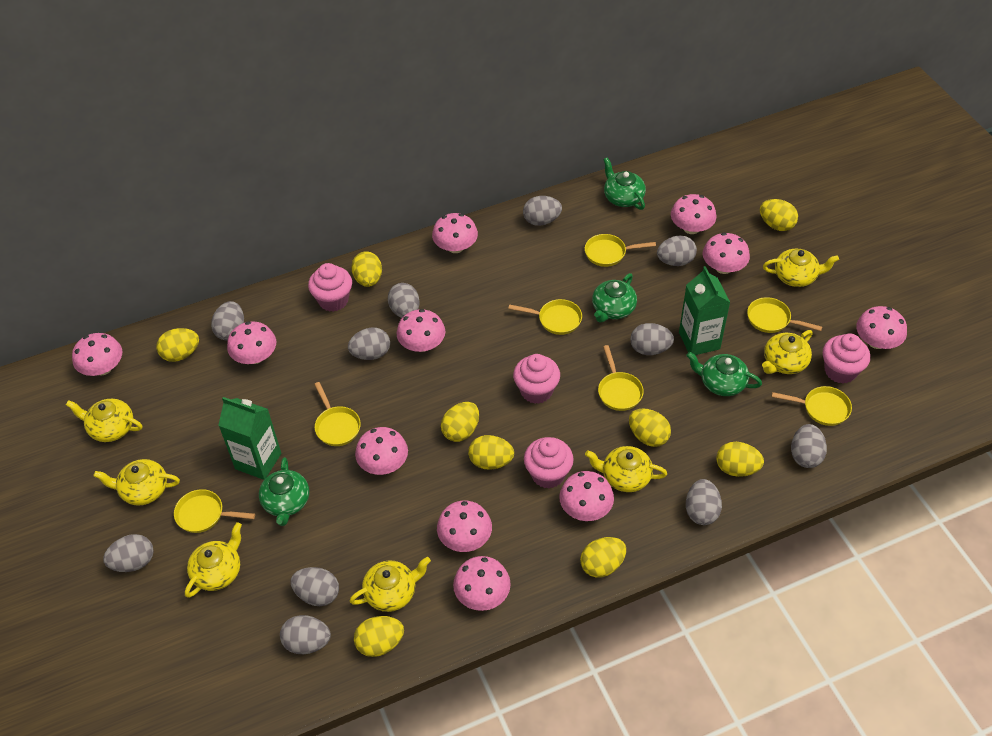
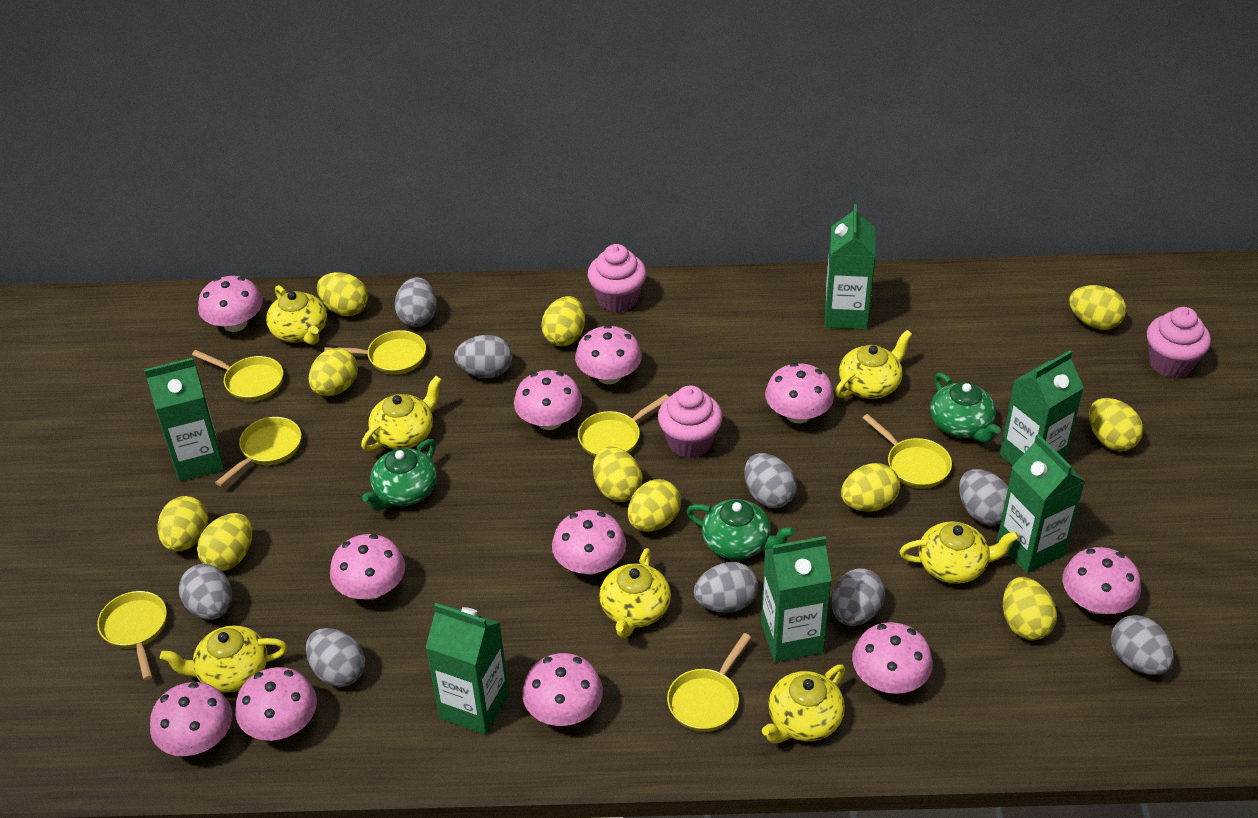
green carton: [218,397,281,480] [679,266,730,355] = 2 -> [144,358,225,482] [426,603,509,735] [761,536,832,662] [825,204,876,330] [997,434,1085,573] [1000,350,1084,466] = 6
green teapot: [259,457,309,526] [592,273,637,323] [603,157,646,210] [686,352,762,396] = 4 -> [362,439,437,511] [686,499,795,560] [930,373,1001,443] = 3
grey egg: [103,534,154,572] [211,301,244,340] [280,615,331,654] [290,567,339,606] [348,327,390,360] [388,283,420,318] [523,196,562,226] [630,323,674,355] [657,235,697,266] [686,479,722,525] [791,424,827,468] = 11 -> [179,564,232,620] [306,628,365,687] [395,277,437,327] [454,335,513,378] [694,562,758,613] [744,453,797,508] [832,568,885,626] [959,469,1008,525] [1111,615,1174,675] = 9
pink cupcake: [308,263,352,312] [513,354,560,404] [524,437,574,489] [823,333,870,384] = 4 -> [588,244,646,313] [658,385,723,458] [1147,307,1211,378] = 3
yellow egg: [156,328,199,362] [351,251,382,287] [354,616,404,657] [441,402,479,442] [468,435,514,470] [580,537,626,578] [629,408,671,447] [717,442,764,477] [760,199,798,231] = 9 -> [157,496,209,552] [197,513,252,571] [309,348,358,396] [317,272,368,316] [541,296,585,346] [593,447,642,502] [628,479,681,532] [841,463,900,512] [1003,577,1057,640] [1069,285,1126,330] [1089,398,1143,451] = 11

